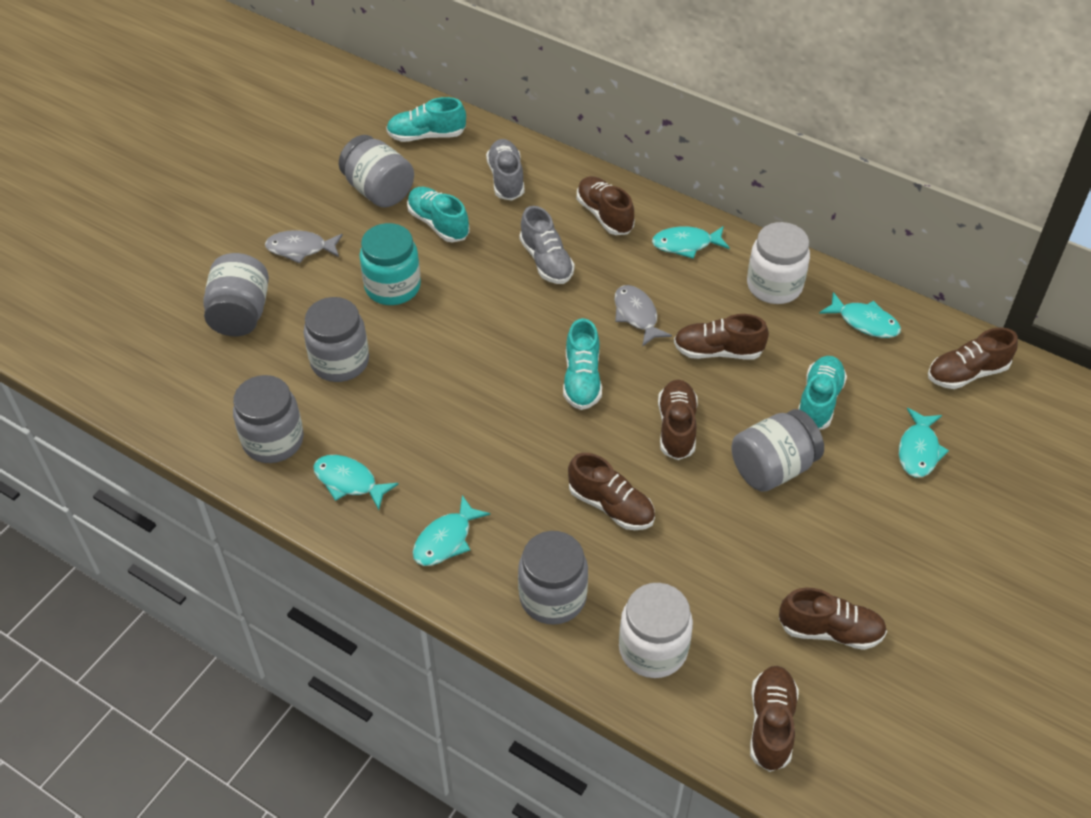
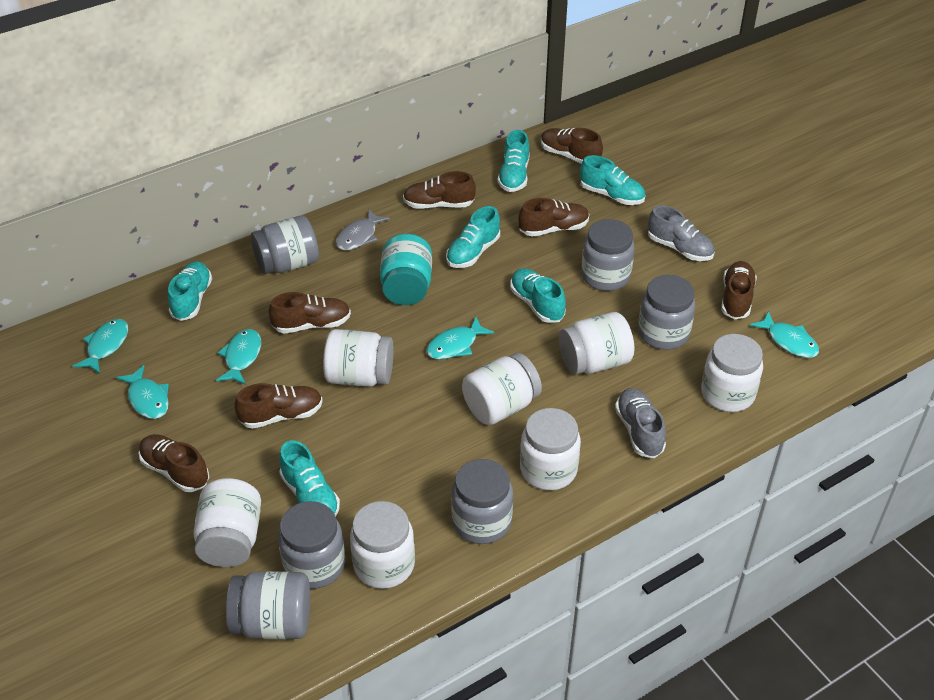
grey fish: [265,230,343,264] [614,285,672,347] = 2 -> [336,209,390,251] = 1
turquoise shoe: [386,97,466,142] [407,187,470,242] [563,318,602,410] [798,356,847,430] = 4 -> [168,261,212,321] [279,440,340,517] [446,206,500,268] [498,130,530,192] [510,268,566,323] [580,155,645,205] = 6
white jar: [619,583,693,678] [747,222,810,304] = 2 -> [193,478,261,567] [323,329,394,387] [350,501,415,589] [462,353,542,425] [520,408,581,490] [559,312,634,375] [701,334,763,412] = 7

